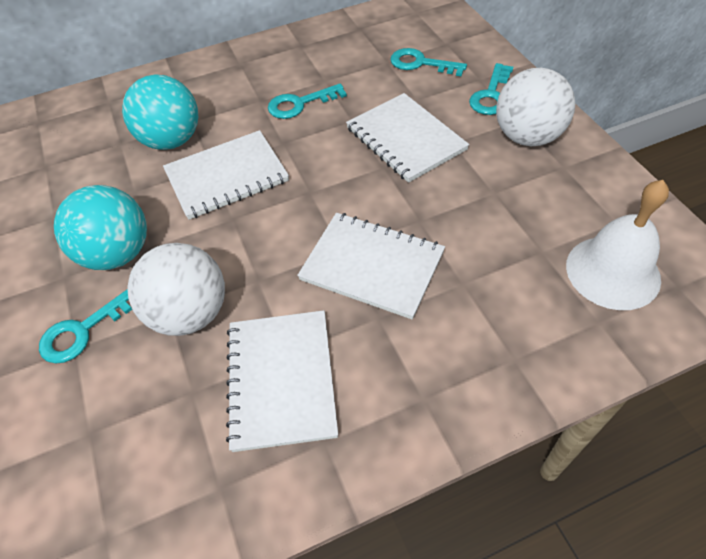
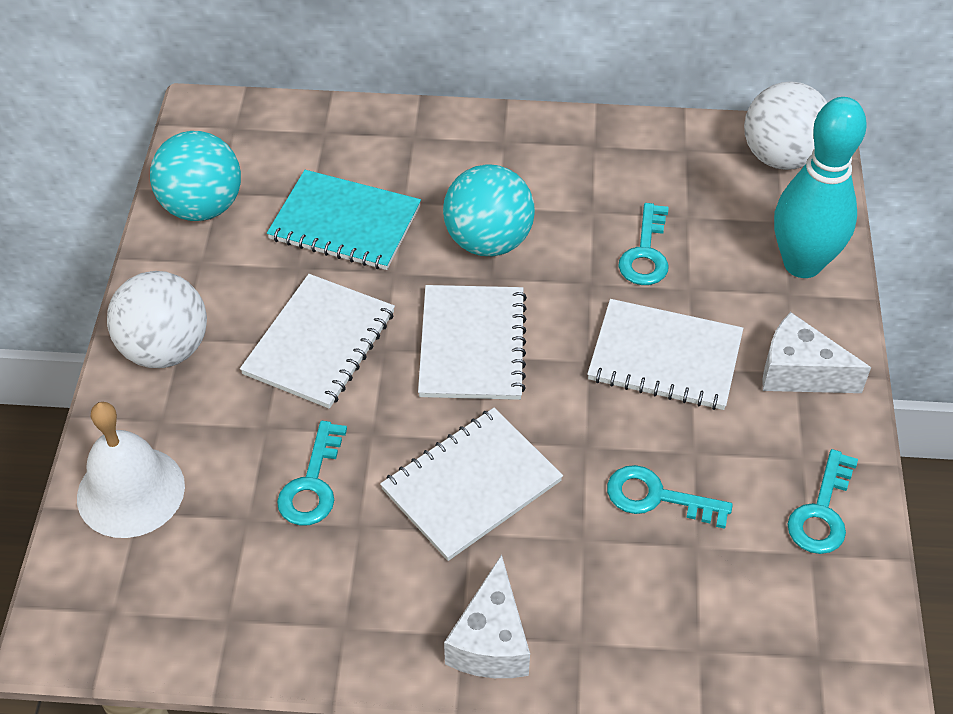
turquoise bowling pin: none = 0 -> [774,97,867,278] = 1
turquoise notebook: none = 0 -> [267,170,421,270] = 1
white cheese: none = 0 -> [444,554,530,678] [763,312,871,393] = 2

